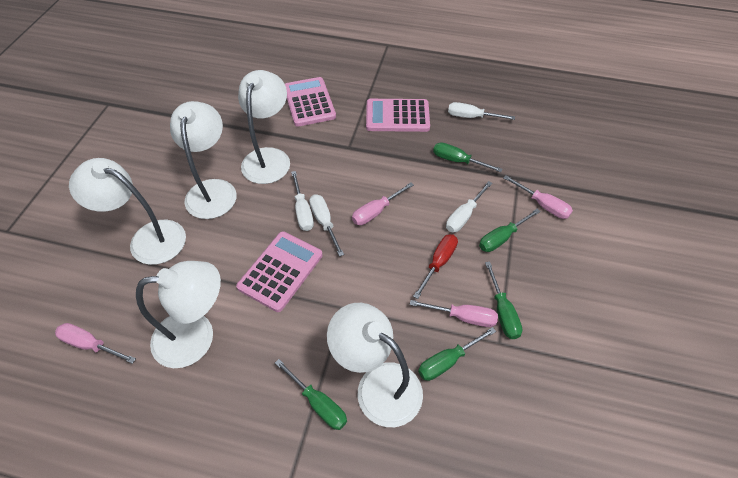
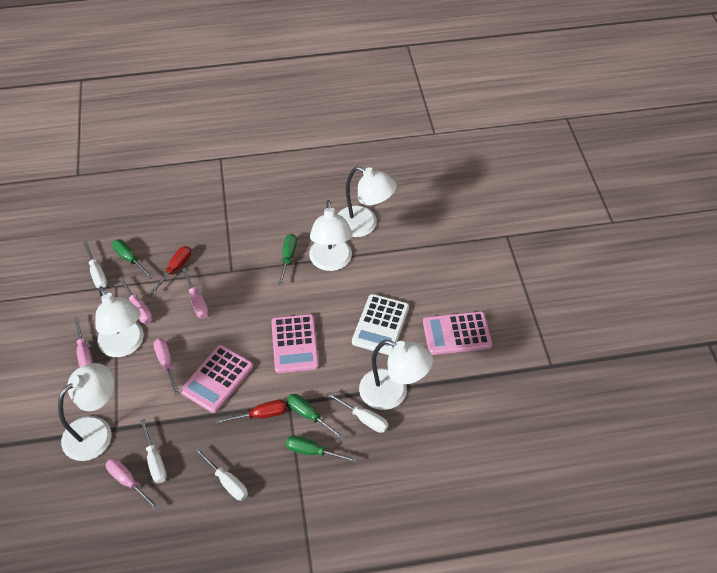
green screwdriver: [275,359,347,430] [418,327,496,381] [433,142,503,172] [479,209,541,252] [485,262,523,339] = 5 -> [112,239,154,279] [278,234,297,285] [286,435,357,463] [287,394,345,440] = 4
pink screwdriver: [55,323,136,364] [352,182,414,225] [410,300,498,327] [504,175,573,219] = 4 -> [74,317,93,367] [106,458,159,510] [118,277,152,324] [154,339,179,396] [182,268,209,318] = 5
red screwdriver: [413,234,458,299] = 1 -> [151,246,191,294] [216,400,286,424] = 2
white calculator: none = 0 -> [352,294,409,355] = 1

